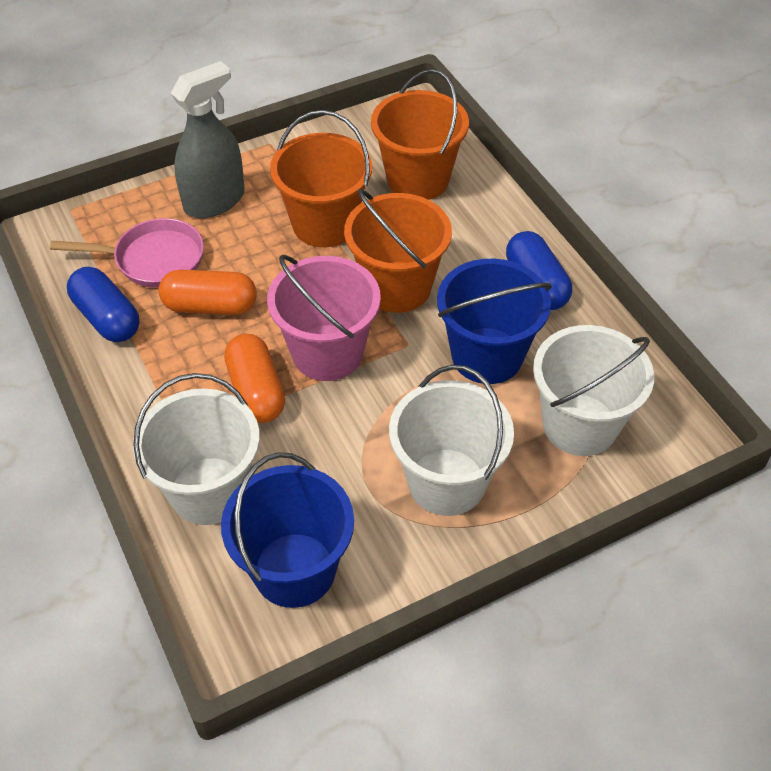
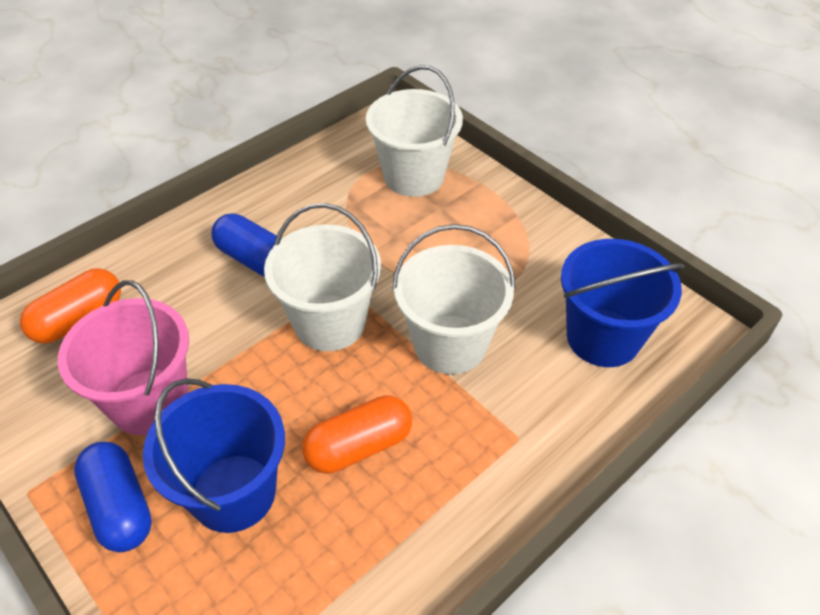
grey spray bottle: [171,61,245,219] = 1 -> none = 0
orange bucket: [270,110,372,247] [344,189,452,313] [371,69,469,200] = 3 -> none = 0
pink pan: [50,218,204,288] = 1 -> none = 0

